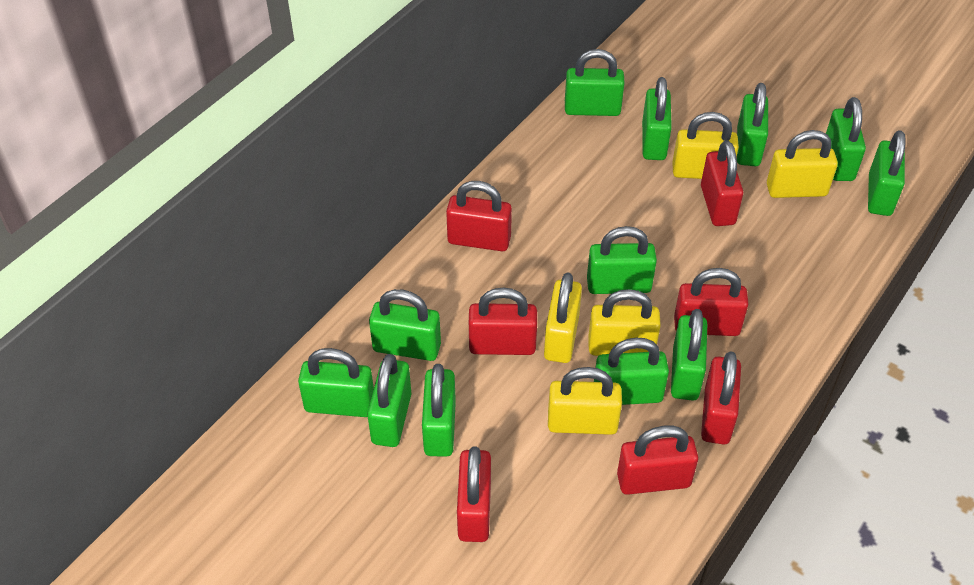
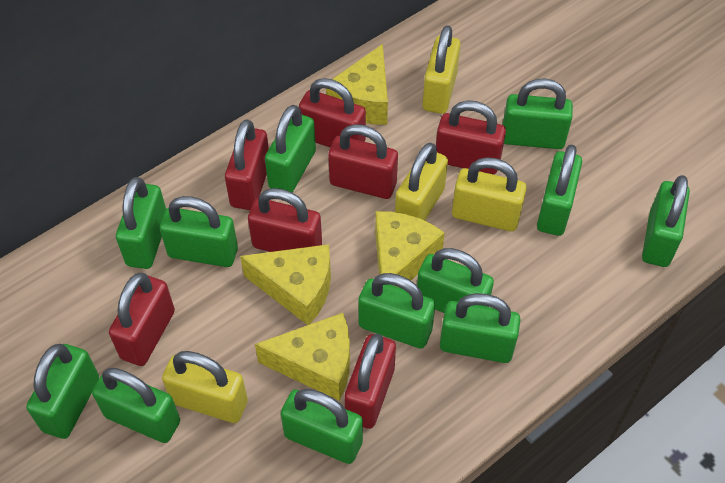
yellow cheese: none = 0 -> [240,244,331,325] [255,313,350,401] [326,44,388,125] [375,211,445,288] = 4
yellow padlock: [544,273,582,363] [548,367,622,435] [588,289,661,356] [672,112,739,179] [767,130,838,198] = 5 -> [162,351,248,423] [395,142,448,221] [422,25,461,114] [452,157,527,231] = 4

